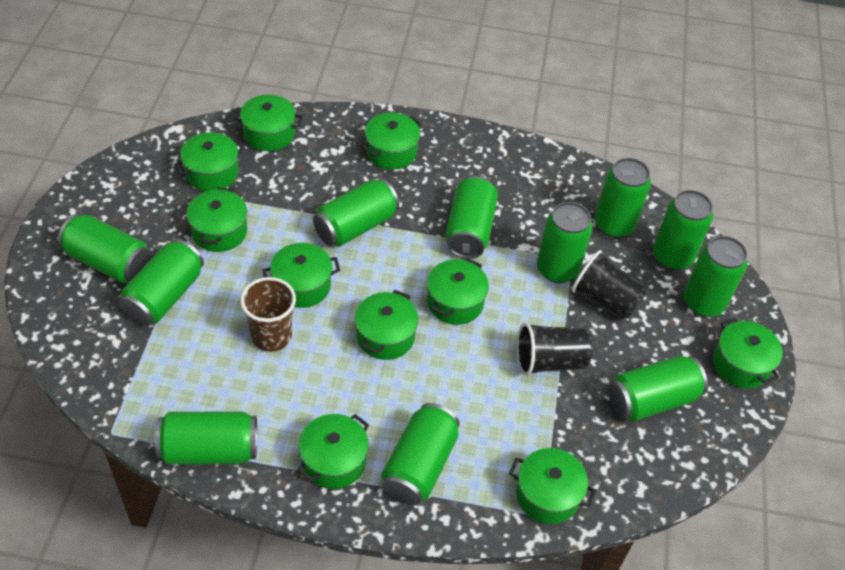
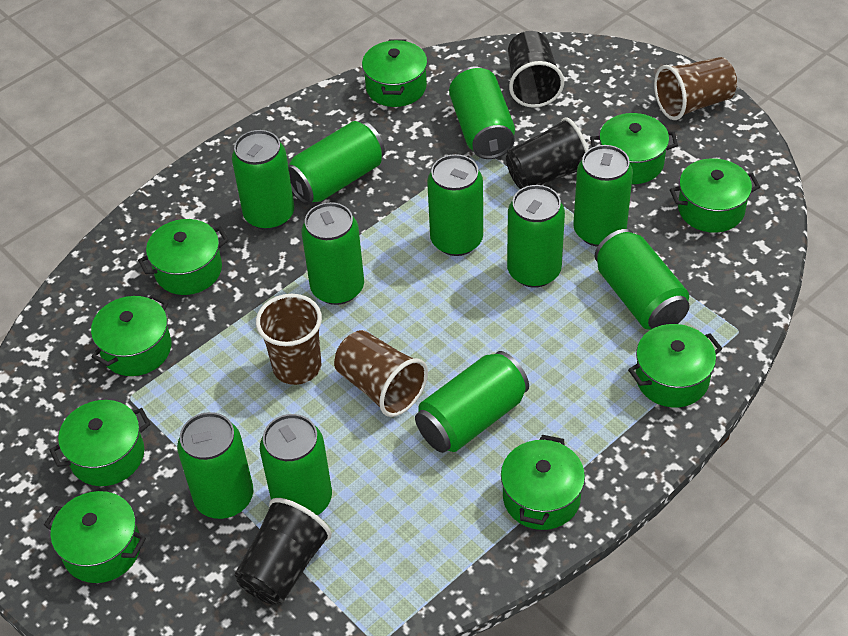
black cup: [517,322,592,376] [572,250,647,320] = 2 -> [235,498,332,605] [506,117,589,189] [508,31,564,108] = 3
brown cup: [240,277,296,352] = 1 -> [256,294,322,385] [334,330,428,417] [654,57,737,120] = 3
green pot: [174,132,245,191] [187,187,247,252] [233,95,303,151] [262,243,340,308] [297,414,369,489] [355,290,419,360] [362,113,422,170] [427,258,489,325] [509,448,596,524] [713,318,783,388] = 10 -> [44,491,146,583] [50,400,151,486] [91,294,171,376] [138,219,229,295] [362,39,427,107] [501,435,585,530] [590,113,678,184] [628,324,723,407] [670,158,760,233] = 9

